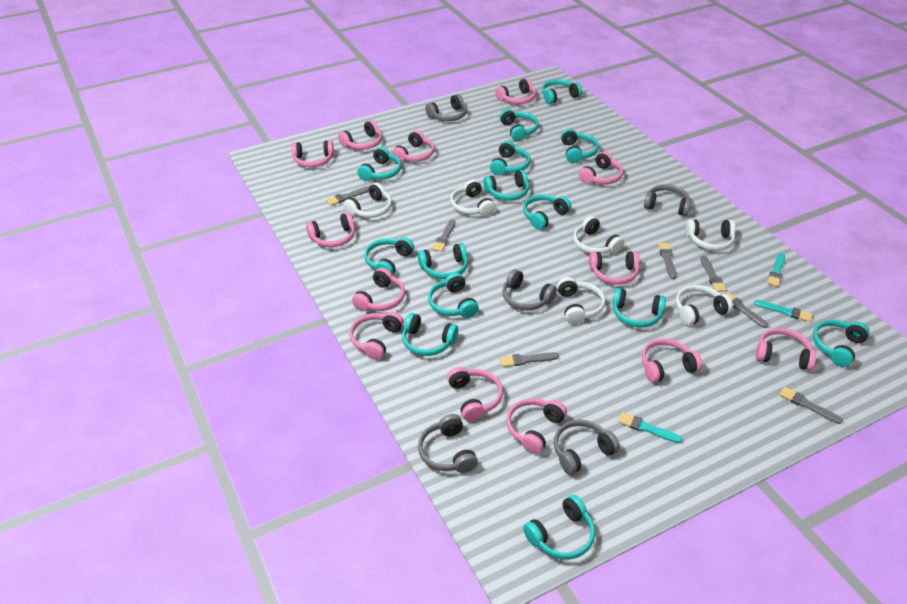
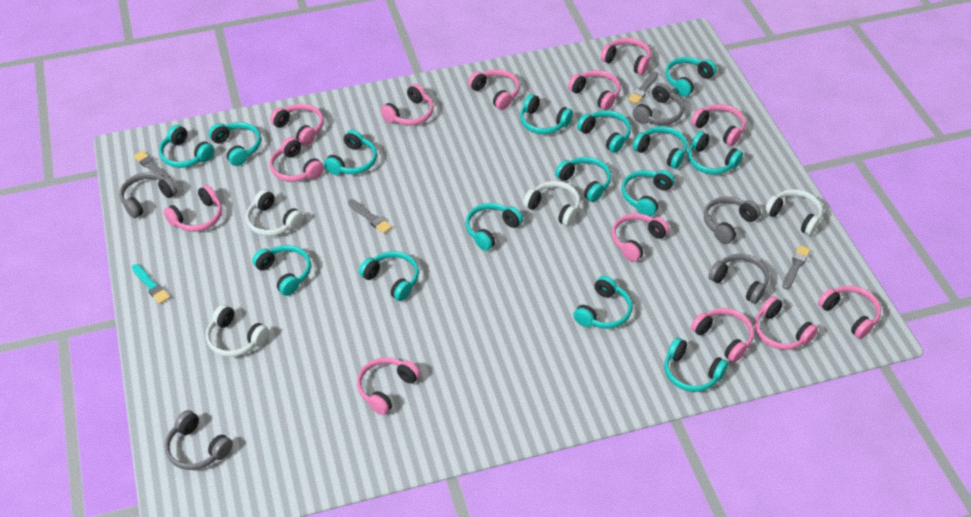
grey brush: [326,186,369,206] [432,219,456,252] [500,352,559,367] [658,243,676,279] [700,256,726,292] [725,292,769,328] [779,387,843,424] = 7 -> [134,151,172,180] [348,199,392,234] [628,71,658,104] [782,245,811,289] = 4
turquoise brush: [618,412,682,443] [754,300,812,322] [767,253,785,287] = 3 -> [132,264,170,304] = 1
turquoise headphones: [357,147,401,181] [364,237,414,275] [402,313,458,356] [418,243,468,279] [428,273,479,318] [483,170,529,201] [490,141,531,175] [499,109,539,141] [523,194,571,230] [523,495,595,560] [542,79,582,104] [561,129,599,163] [612,288,666,328] [813,320,870,367] = 14 -> [159,125,214,168] [209,122,261,166] [252,245,311,296] [324,130,377,175] [359,251,419,301] [466,203,523,251] [520,94,573,134] [555,157,611,202] [573,276,632,329] [577,110,631,153] [622,170,674,216] [633,126,688,169] [664,337,728,392] [666,57,717,97] [688,131,743,174] = 15
white headphones: [343,183,392,218] [450,179,495,216] [557,277,605,324] [573,216,624,254] [676,285,733,325] [686,219,735,251] = 6 -> [206,305,269,357] [246,189,304,236] [523,181,580,226] [764,189,823,236] = 4

